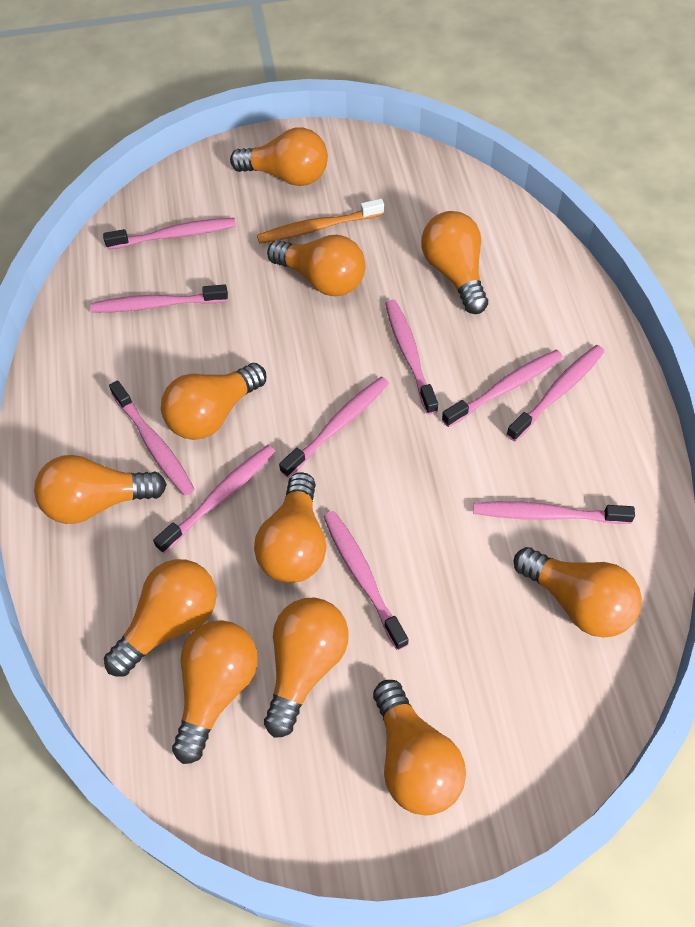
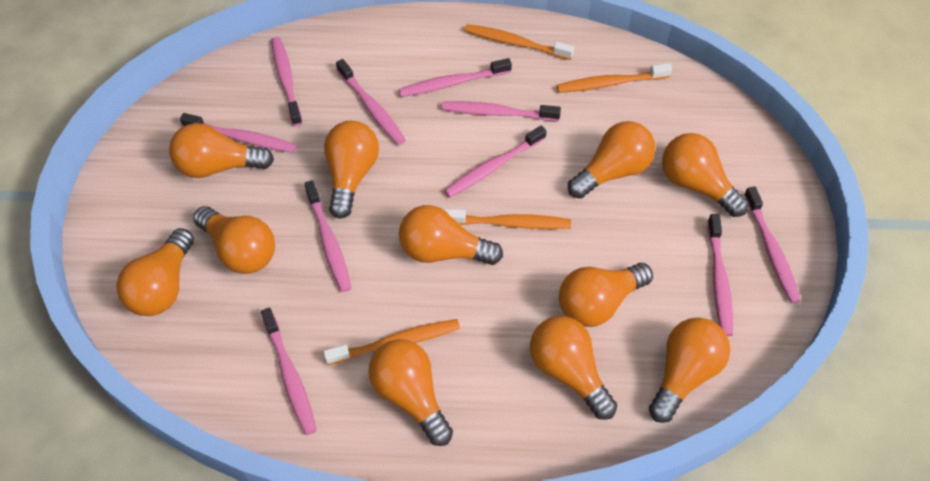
orange toothbrush: [257,199,384,244] = 1 -> [323,319,460,365] [444,209,571,229] [464,24,574,60] [557,63,672,93] = 4

